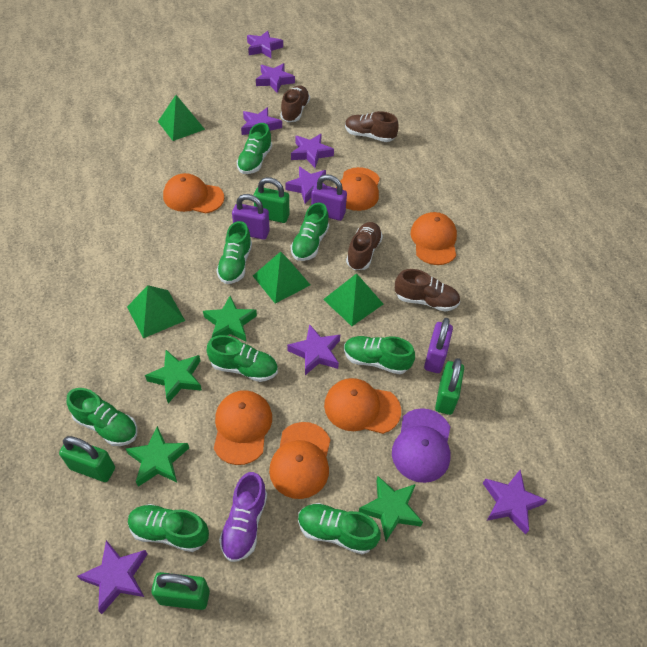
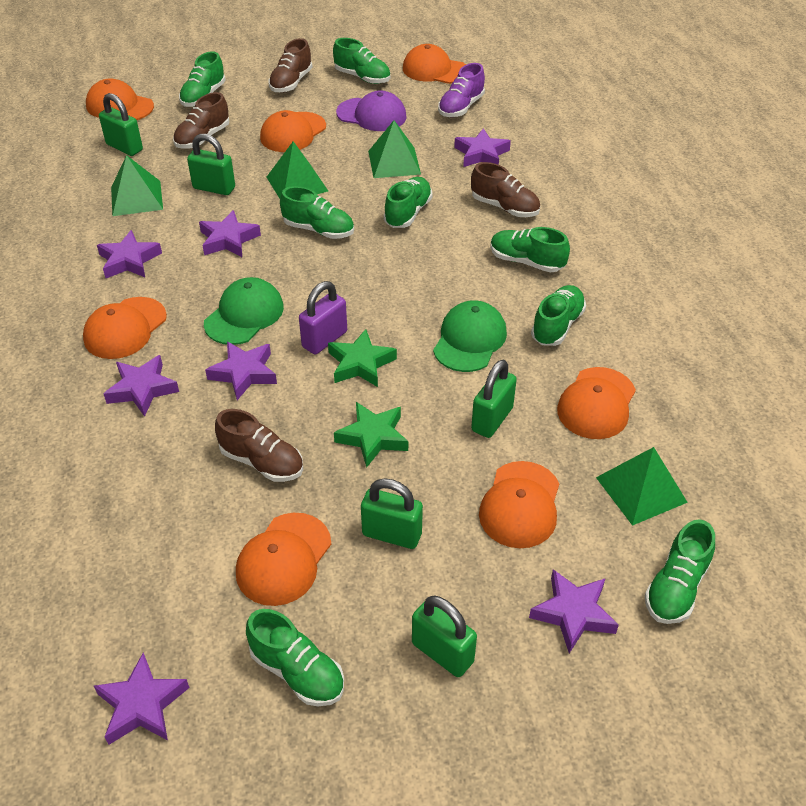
green cap: none = 0 -> [204,277,284,345] [433,300,507,372] = 2
green padlock: [59,436,115,482] [151,572,210,610] [254,177,289,223] [435,358,464,415] = 4 -> [99,93,143,156] [187,134,235,195] [361,478,423,549] [412,596,477,677] [471,360,517,438] = 5
green star: [126,426,189,487] [145,350,202,403] [203,296,257,341] [359,476,423,541] = 4 -> [328,329,397,387] [334,402,408,468] = 2
orange cap: [163,173,224,213] [214,390,272,465] [269,422,331,499] [324,378,401,434] [336,167,380,211] [410,212,457,265] = 6 -> [83,297,167,359] [86,78,154,120] [236,513,331,606] [260,110,326,152] [403,44,466,84] [479,461,559,548] [557,367,636,439] = 7
purple padlock: [232,194,270,240] [311,174,347,221] [424,318,453,373] = 3 -> [299,281,347,355] = 1
purple star: [77,540,148,614] [241,107,282,135] [247,31,283,58] [256,63,295,93] [285,167,326,204] [287,324,340,375] [291,134,334,168] [483,470,547,534] = 8 -> [94,653,190,745] [97,230,162,278] [104,355,179,417] [199,210,261,257] [205,341,277,400] [454,128,511,167] [529,569,619,654] = 7

